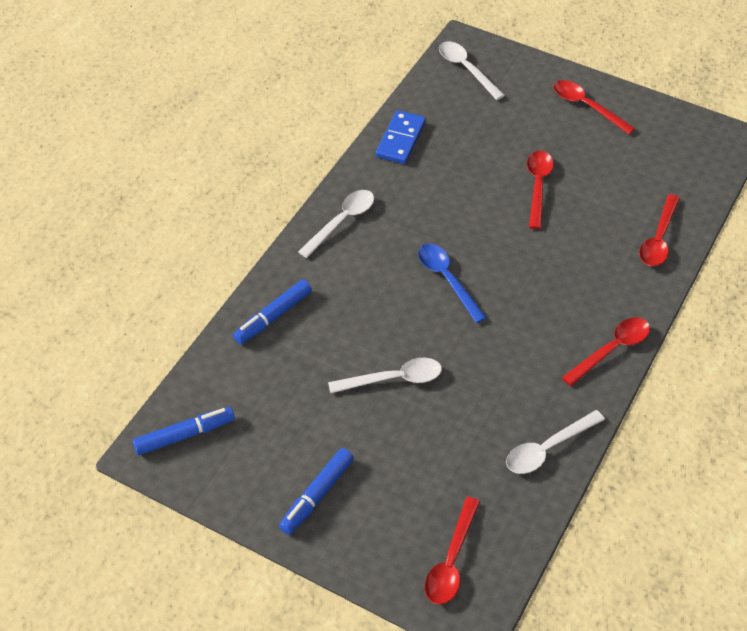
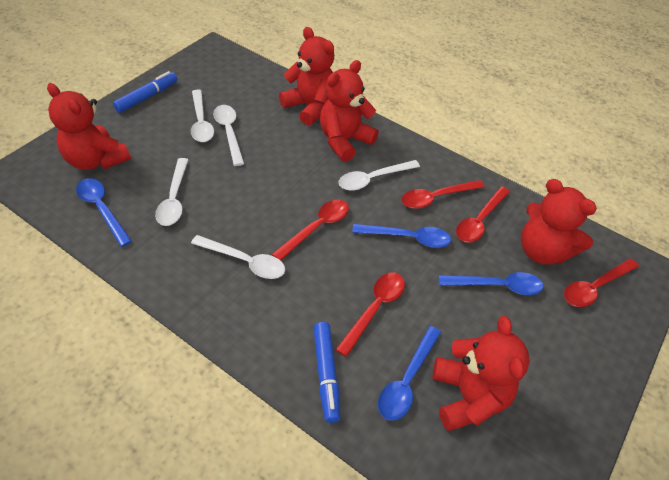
blue domino: [376,110,426,164] = 1 -> none = 0
blue marker: [132,407,235,455] [233,279,312,344] [279,448,354,535] = 3 -> [113,71,177,113] [313,322,340,423] = 2
blue spoon: [418,244,487,323] = 1 -> [76,178,132,247] [352,224,451,248] [378,326,441,421] [439,272,543,295] = 4
red teddy bear: none = 0 -> [47,83,131,170] [279,27,334,126] [320,60,379,162] [433,316,530,431] [521,179,597,265] = 5
white spoon: [298,190,374,258] [328,358,442,393] [439,41,505,100] [506,410,605,474] = 4 -> [155,158,188,226] [191,90,214,142] [191,235,285,279] [213,105,244,166] [338,160,420,191] = 5

